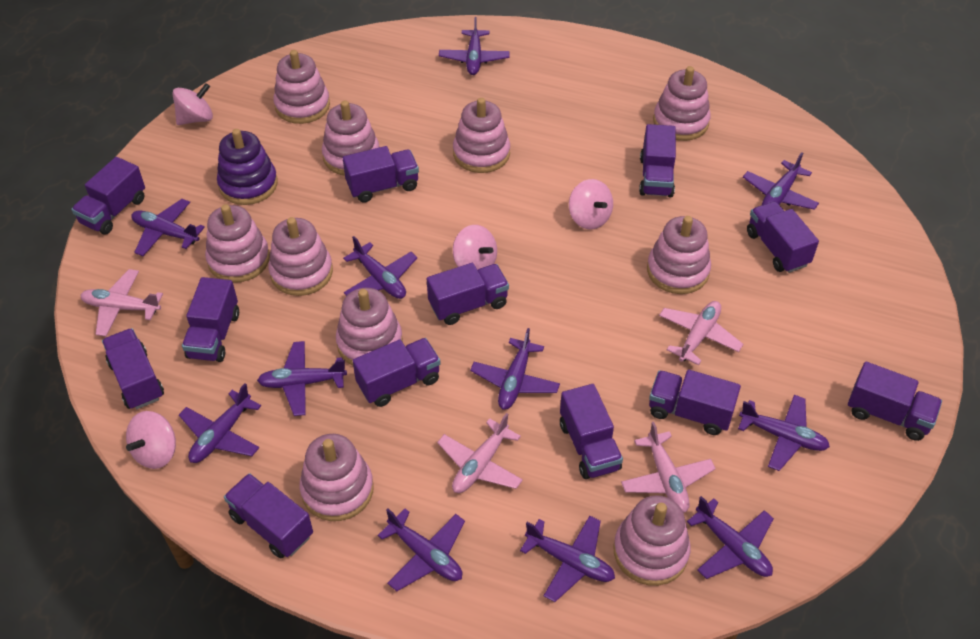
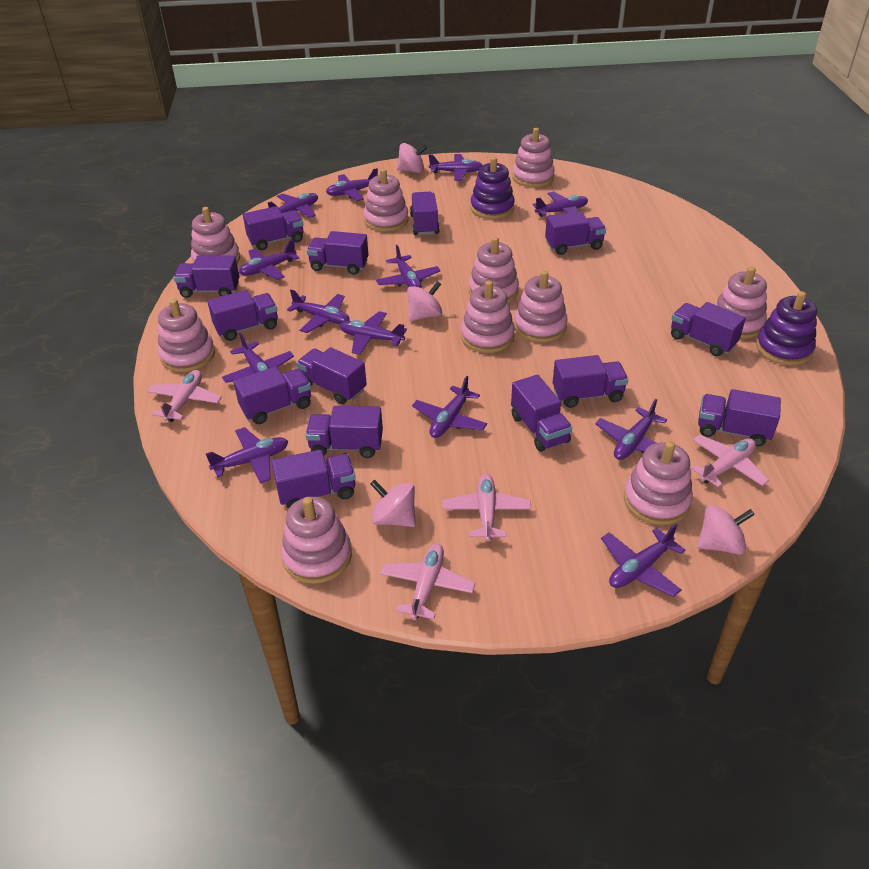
purple plane: [131,199,205,256] [179,383,261,463] [257,341,347,416] [343,236,417,299] [378,509,465,591] [439,17,510,75] [470,328,560,410] [520,516,615,602] [687,496,774,579] [738,395,830,471] [743,152,819,210] = 11 -> [206,427,288,483] [222,332,294,383] [239,239,300,280] [268,193,318,218] [287,290,350,333] [326,168,378,201] [340,311,407,355] [376,245,440,288] [412,376,487,438] [429,154,483,181] [533,192,588,217] [595,399,667,460] [601,524,685,597] = 13
purple stacking toy: [217,129,278,205] = 1 -> [471,157,515,219] [756,291,817,365] = 2
purple truck: [71,157,145,235] [102,328,164,409] [182,277,239,362] [224,473,313,558] [343,146,419,203] [353,338,441,407] [427,263,509,325] [560,384,623,479] [639,124,676,197] [649,370,741,435] [747,201,819,273] [848,362,942,441] = 12 -> [174,255,239,298] [207,290,278,341] [233,367,311,424] [243,206,304,250] [271,449,356,509] [296,347,367,404] [306,406,383,458] [307,231,368,275] [410,191,440,235] [511,375,572,452] [545,211,606,255] [553,355,628,408] [671,302,746,356] [698,389,781,446] = 14

